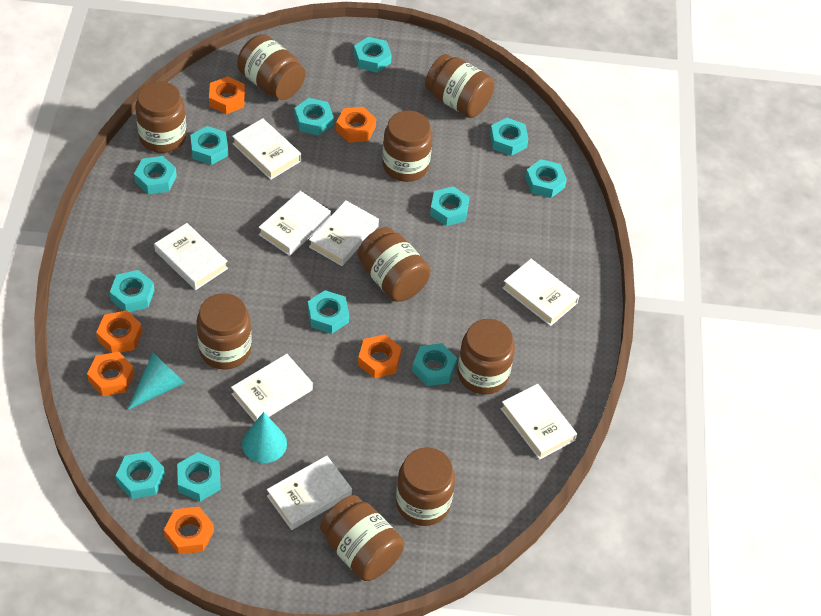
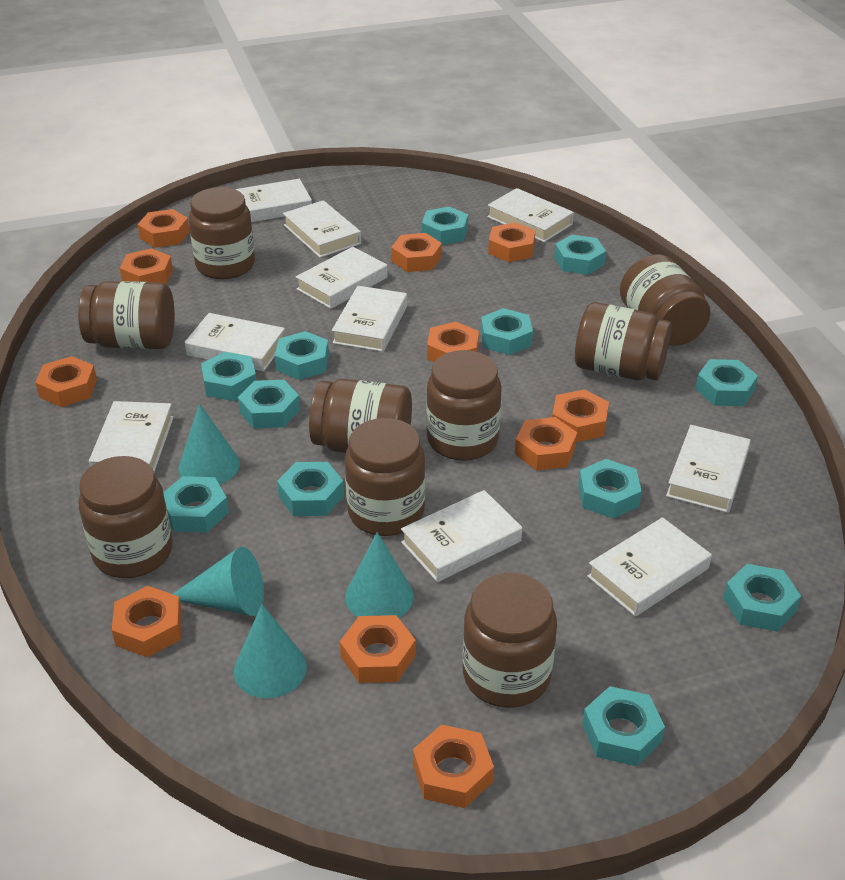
orange nut: [87,352,135,396] [96,310,143,353] [164,507,214,554] [209,76,245,114] [336,107,376,143] [358,334,402,378] = 6 -> [35,356,97,407] [112,586,182,657] [120,248,173,284] [138,209,190,248] [340,615,416,683] [391,233,442,272] [413,725,494,808] [427,322,479,362] [488,223,535,262] [515,417,577,471] [552,390,609,442] = 11
turquoise cone: [127,353,184,410] [242,412,287,463] = 2 -> [173,547,264,616] [178,403,240,485] [234,604,307,698] [345,532,414,618] = 4
white book: [154,223,228,290] [231,354,313,422] [232,118,301,180] [258,191,331,256] [267,455,352,530] [309,200,379,266] [501,384,577,460] [503,259,579,326] = 8 -> [89,401,174,472] [184,313,285,372] [235,179,312,222] [283,200,361,258] [296,247,388,309] [332,286,407,352] [401,490,522,582] [487,188,574,242] [587,517,712,617] [666,425,751,513] = 10

